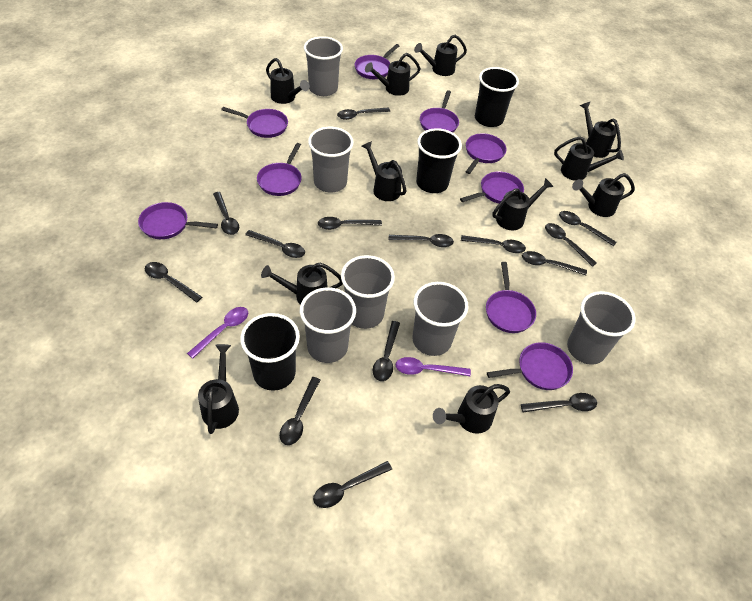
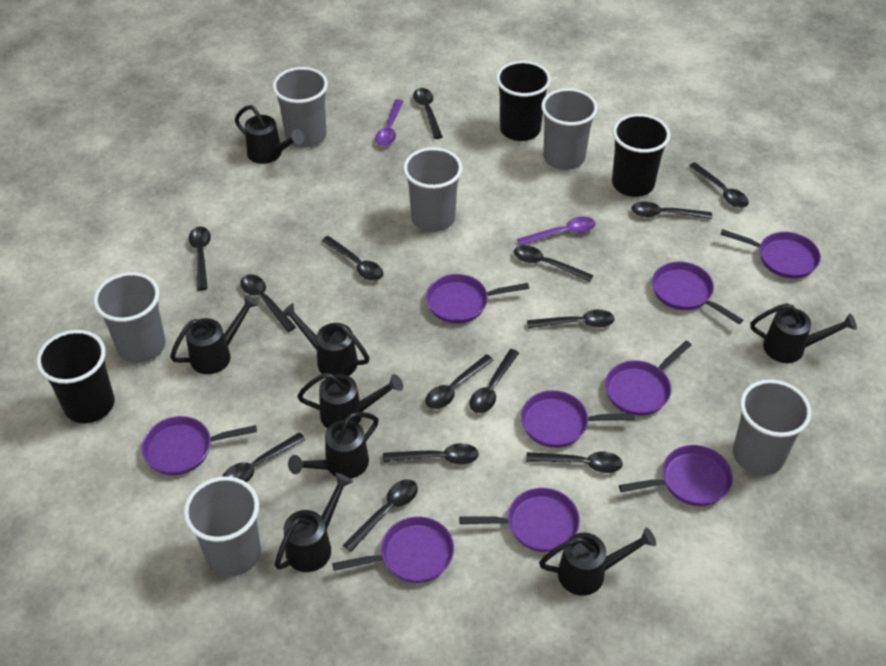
black watering can: [198,344,239,434] [261,263,343,305] [266,58,309,104] [362,141,407,201] [365,53,421,96] [414,35,467,76] [433,384,510,434] [492,178,554,230] [554,136,624,181] [572,173,635,217] [580,102,621,158] = 11 -> [170,295,259,374] [235,105,304,164] [275,473,353,572] [281,303,370,376] [288,412,379,479] [297,373,403,429] [539,528,656,596] [750,303,857,363] = 8

